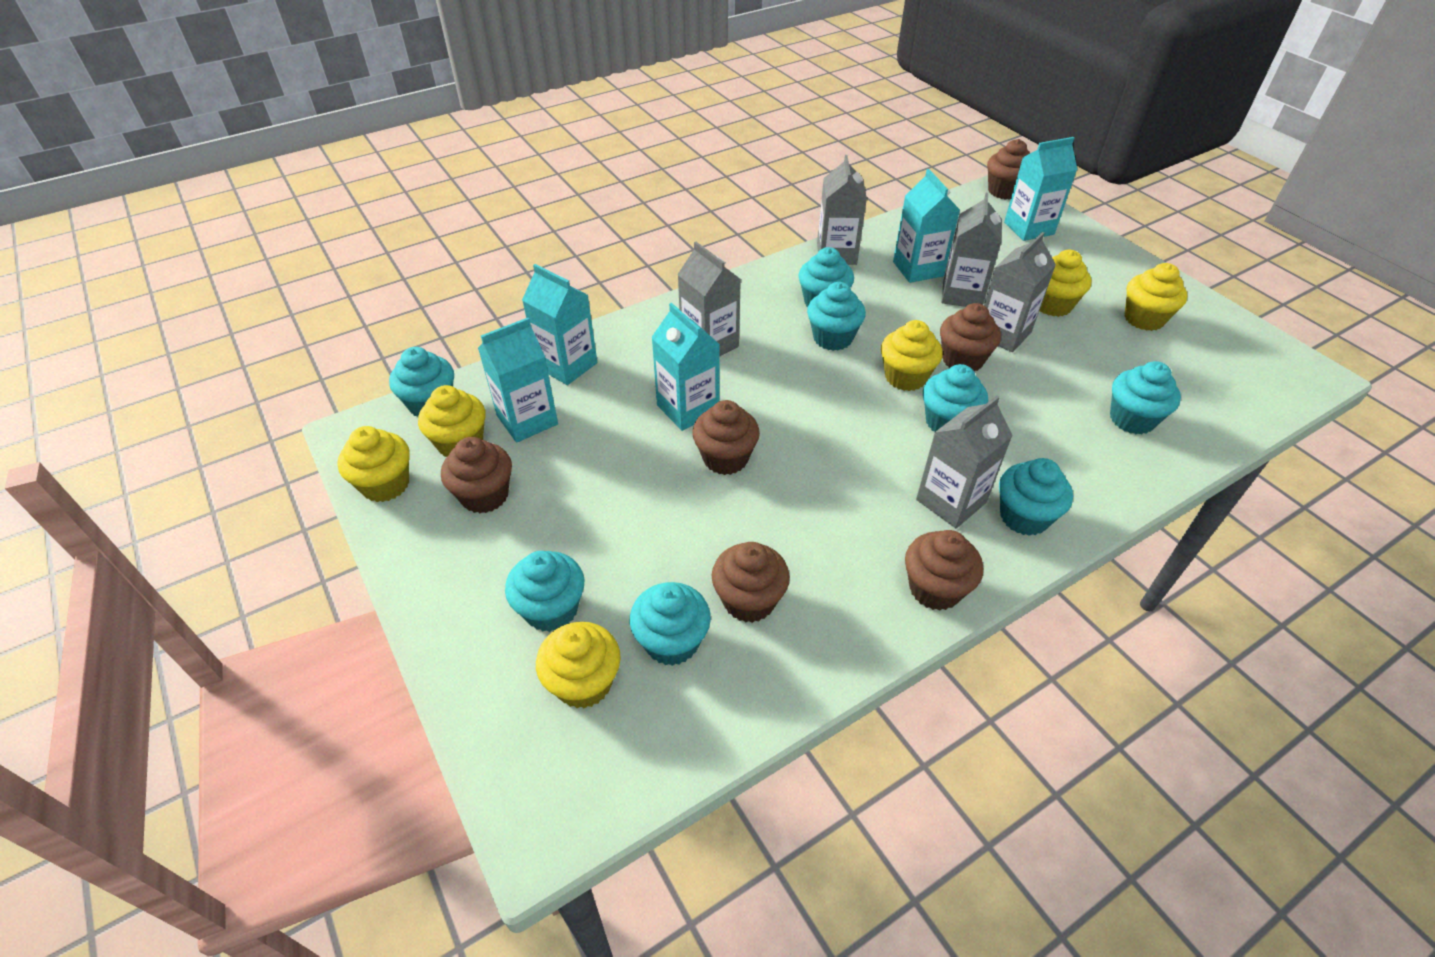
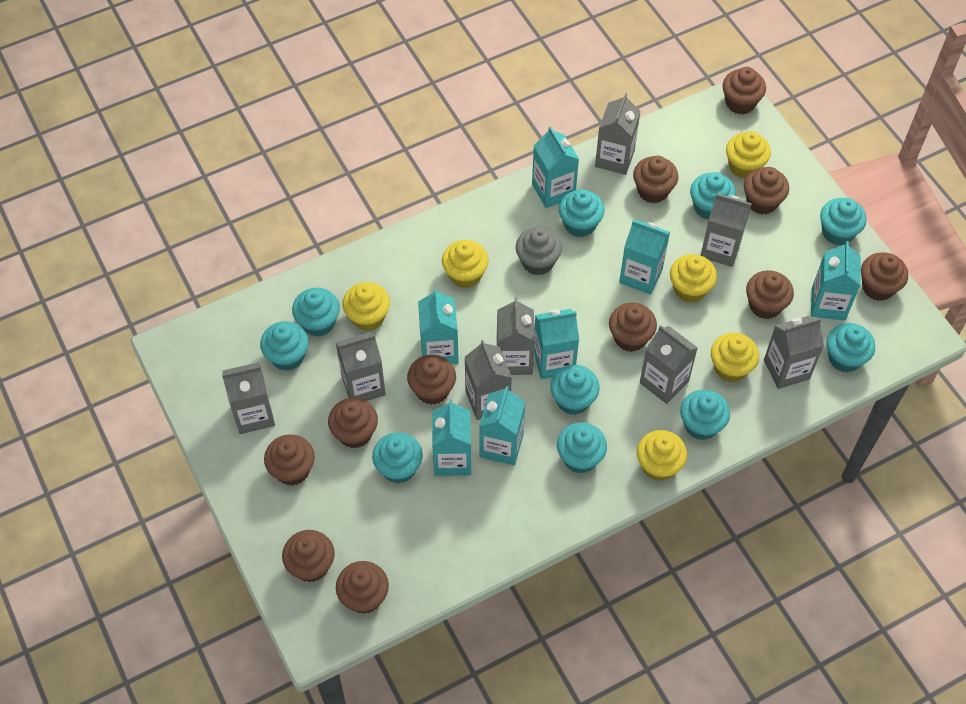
brown cupcake: [441,437,512,513] [692,400,760,475] [712,542,790,623] [905,530,983,611] [940,303,1001,372] [987,139,1030,200] = 6 -> [264,434,315,486] [282,530,335,582] [328,398,378,449] [336,561,389,614] [407,355,456,405] [609,303,657,352] [633,156,678,203] [722,67,766,114] [744,167,789,215] [746,270,794,319] [861,252,908,301] = 11
grey carton: [677,242,741,357] [817,155,867,265] [916,395,1013,528] [941,193,1002,307] [984,232,1056,352] = 5 -> [222,362,275,434] [335,332,386,401] [465,340,512,420] [497,297,535,375] [595,93,641,175] [640,325,698,404] [700,193,752,267] [764,316,824,389] = 8
grey cupcake: none = 0 -> [516,227,562,275] = 1
turquoise carton: [478,318,558,443] [522,264,597,385] [651,303,720,431] [893,169,960,283] [1004,137,1077,241] = 5 -> [418,288,459,364] [432,399,471,476] [479,386,525,465] [532,126,579,208] [534,309,579,379] [619,220,670,295] [811,241,861,321] = 7
turquoise cupcake: [389,347,454,417] [505,551,584,632] [630,582,711,666] [798,247,854,307] [807,282,866,351] [923,364,988,432] [999,458,1073,536] [1110,361,1181,434] = 8 -> [260,321,309,371] [292,288,340,337] [372,432,423,484] [550,365,599,415] [557,422,607,474] [559,190,605,237] [680,389,730,440] [690,172,736,220] [820,198,867,246] [827,323,875,372] = 10

